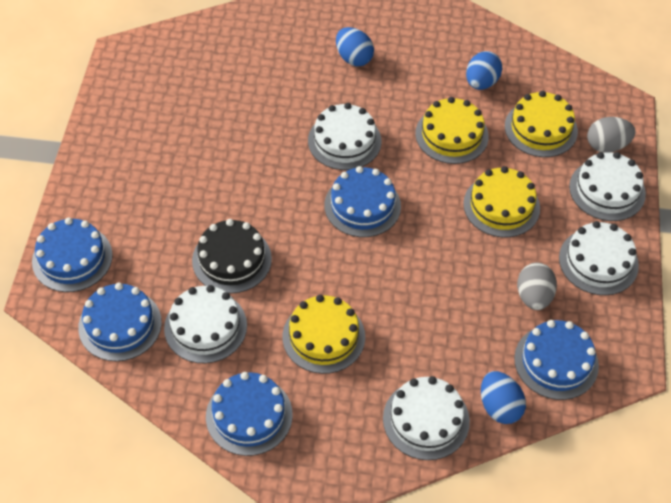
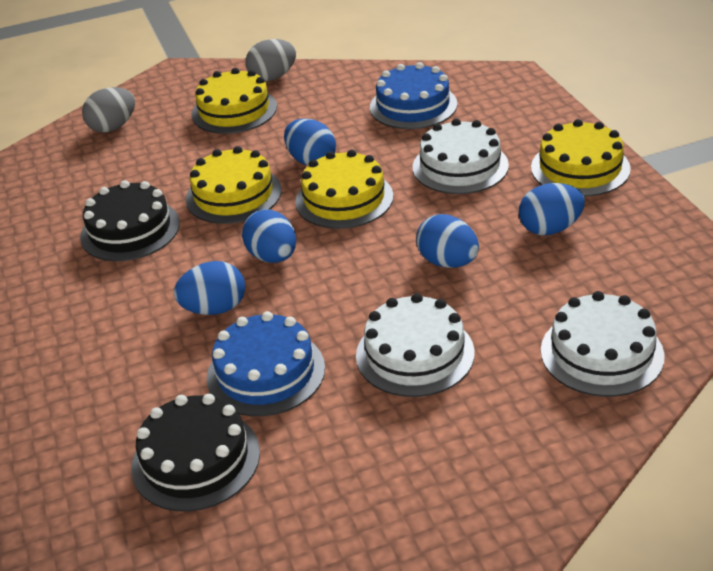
black cake: [192,219,272,294] = 1 -> [80,180,180,261] [131,394,260,511] = 2
blue cake: [32,217,113,292] [78,283,162,361] [206,372,293,456] [324,166,401,237] [514,320,599,400] = 5 -> [207,311,325,416] [370,62,457,129] = 2
blue egg: [336,27,374,66] [466,51,503,90] [481,371,526,424] = 3 -> [174,261,245,315] [242,209,296,263] [284,119,336,166] [416,214,479,268] [519,183,585,236] = 5
white cake: [164,285,247,363] [308,103,381,170] [383,376,470,460] [559,221,639,295] [569,152,646,221] = 5 -> [356,293,475,397] [413,118,509,194] [541,291,665,397] = 3

